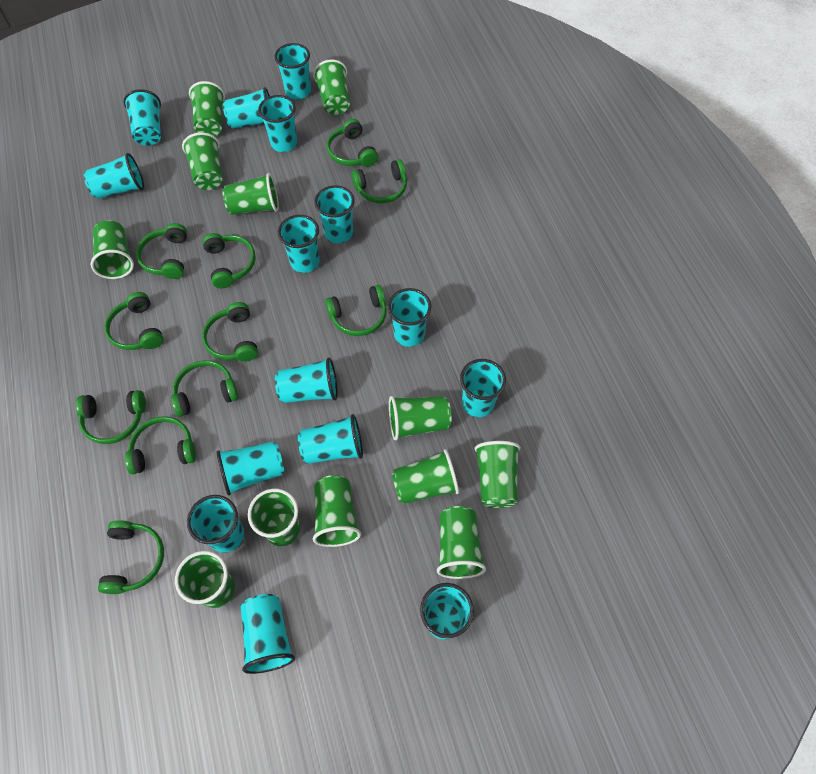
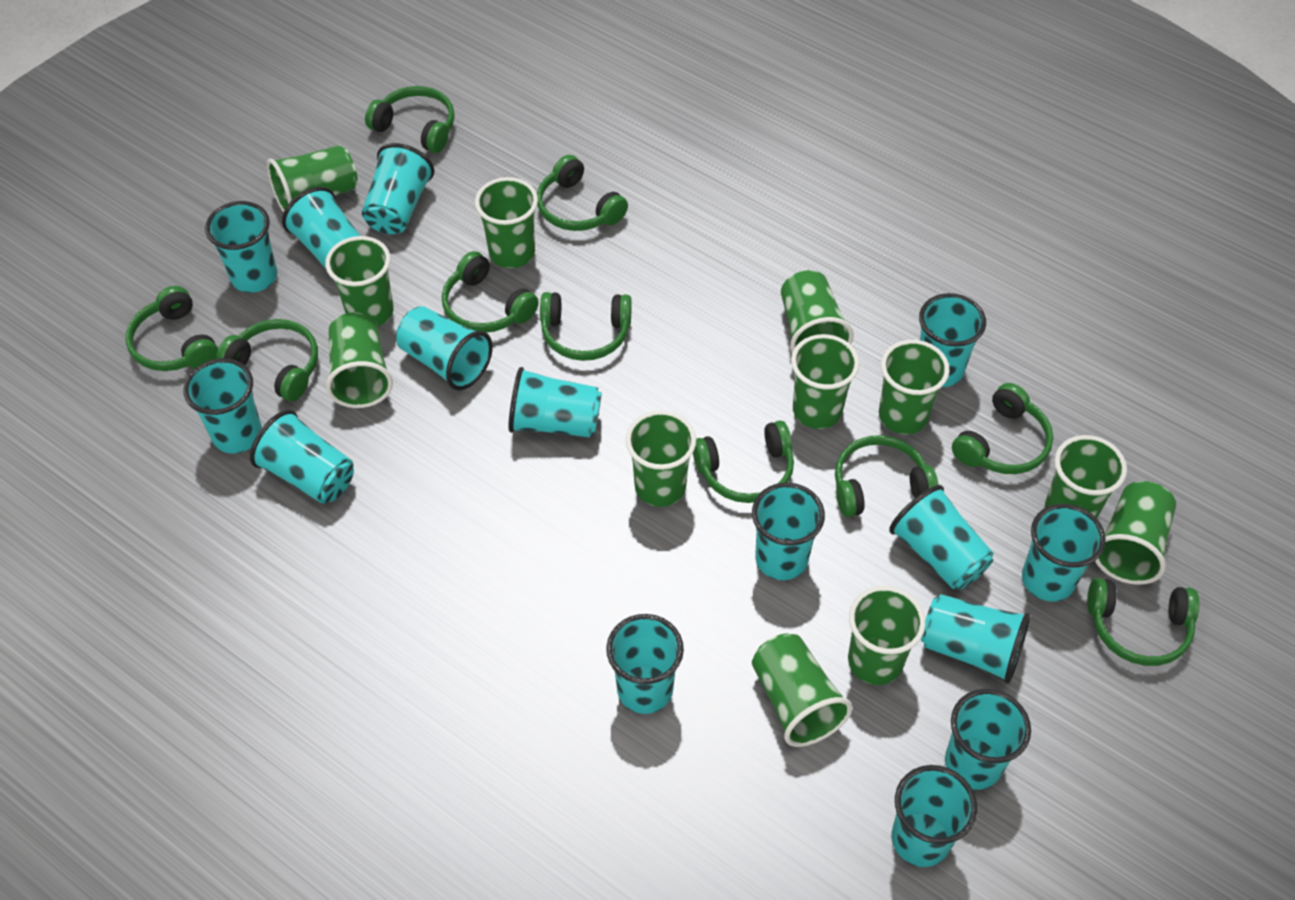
green headphones: [76,390,146,444] [98,520,164,594] [104,292,164,350] [125,416,196,474] [136,223,187,279] [171,360,238,417] [202,233,256,288] [202,302,258,362] [325,285,387,336] [327,119,378,167] [351,159,407,204] = 11 -> [125,286,218,371] [216,319,318,401] [365,86,455,153] [442,251,539,333] [537,155,628,231] [540,292,632,361] [693,420,794,503] [835,435,939,517] [952,383,1053,474] [1087,578,1199,666] = 10

